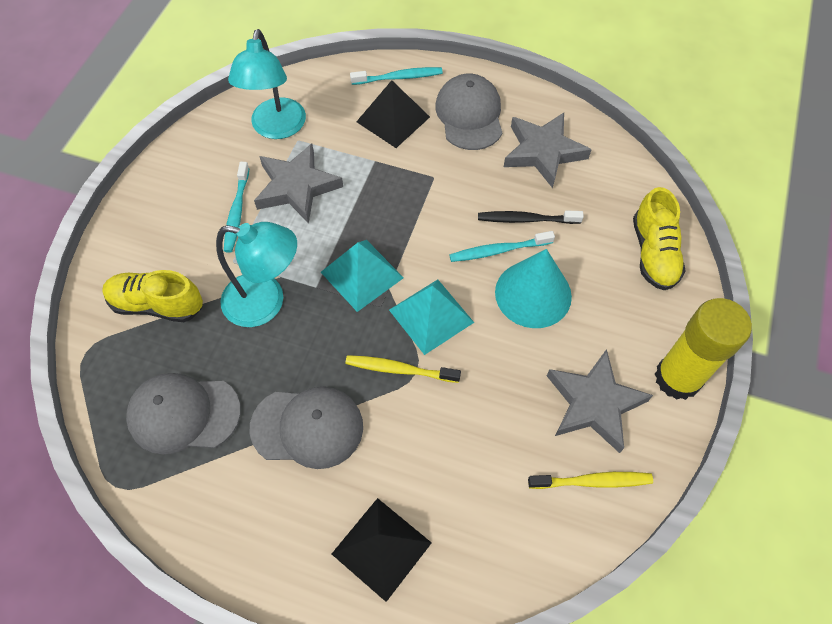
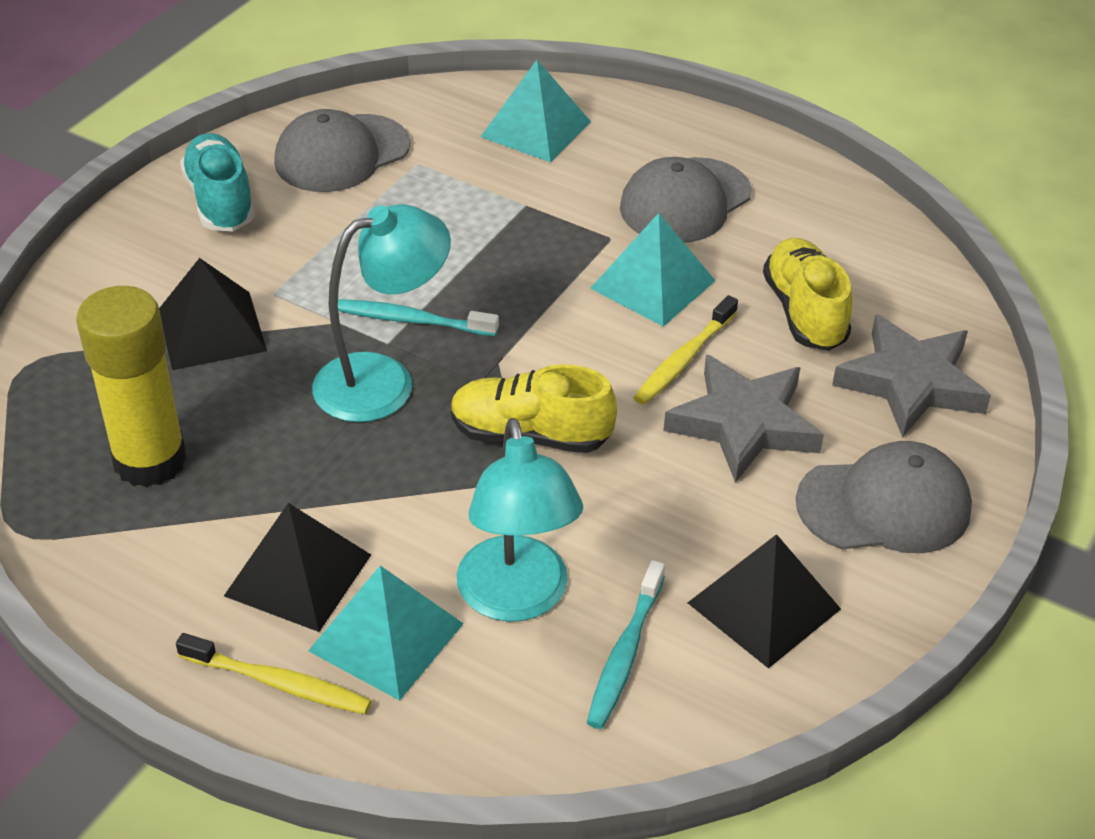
black pyramid: [332,498,432,602] [356,80,430,148] = 2 -> [159,258,267,370] [224,503,371,632] [688,534,841,669] = 3
black toothbrush: [478,211,584,224] = 1 -> none = 0
grey star: [254,143,343,224] [504,113,592,188] [547,349,653,453] = 3 -> [664,354,824,483] [832,314,991,438] = 2
turquoise cone: [495,249,572,328] = 1 -> none = 0
turquoise pyramid: [321,240,404,312] [389,279,474,355] = 2 -> [308,565,464,701] [481,60,591,162] [590,213,716,327] = 3
turquoise shoe: none = 0 -> [180,133,255,232] = 1
turquoise toothbrush: [224,162,249,253] [350,67,443,85] [449,231,555,262] = 3 -> [338,299,499,336] [587,560,665,729] = 2

